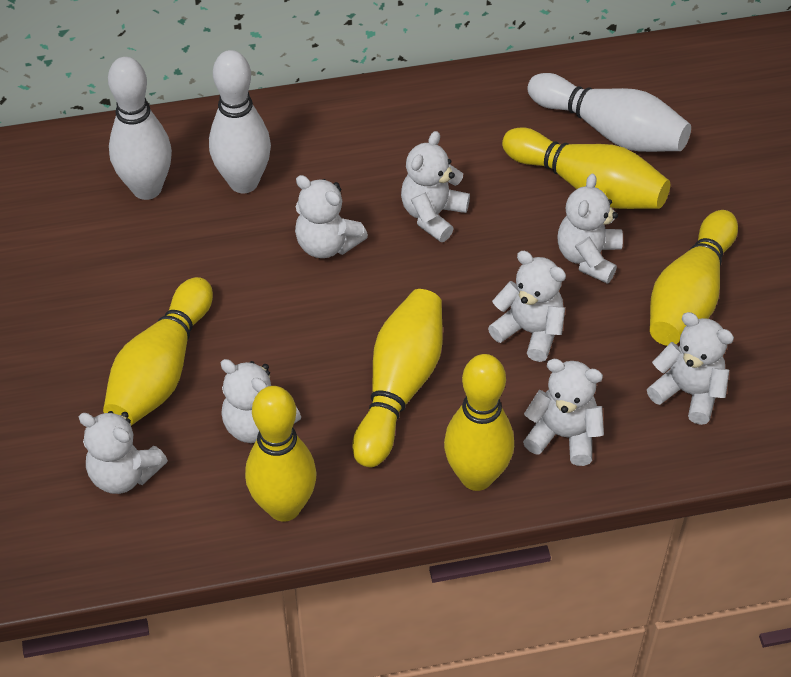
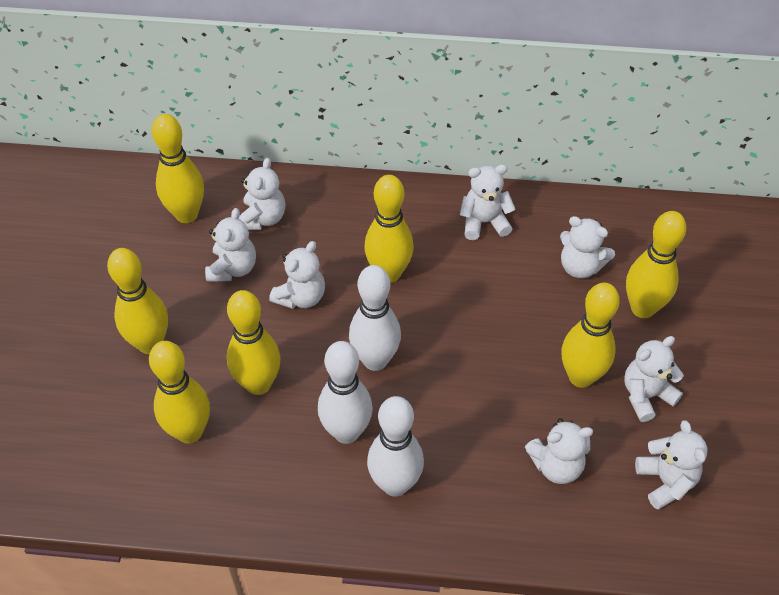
yellow bowling pin: [103,277,213,426] [245,386,317,522] [352,289,443,467] [444,354,514,491] [502,128,670,209] [650,210,738,346] = 6 -> [107,248,168,354] [149,341,210,444] [152,114,204,223] [227,290,280,395] [364,175,414,283] [561,282,620,388] [626,211,686,318] = 7

